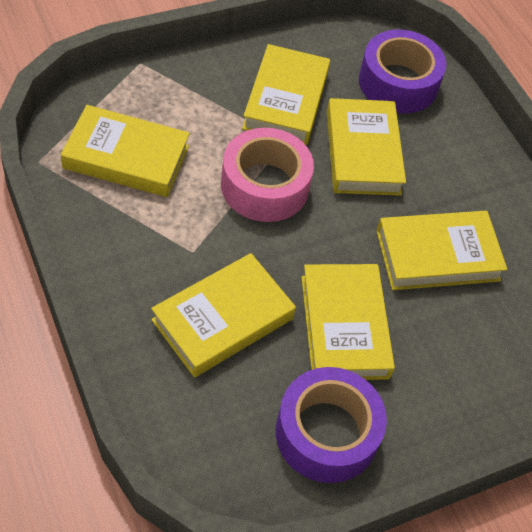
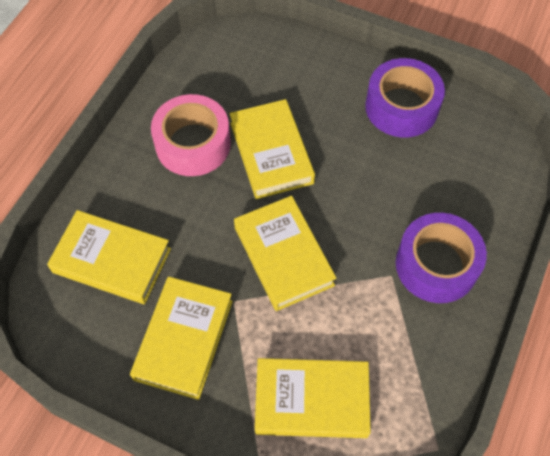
yellow book: [61,105,190,197] [151,253,296,377] [242,44,330,145] [301,264,395,380] [327,98,406,196] [376,211,507,290] = 6 -> [47,210,171,304] [130,276,233,400] [229,99,315,199] [234,196,336,311] [255,358,371,438] = 5

